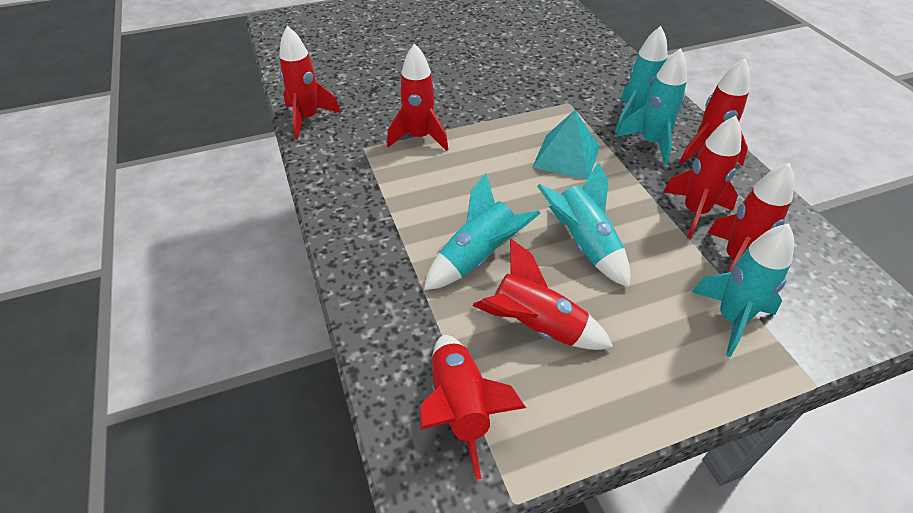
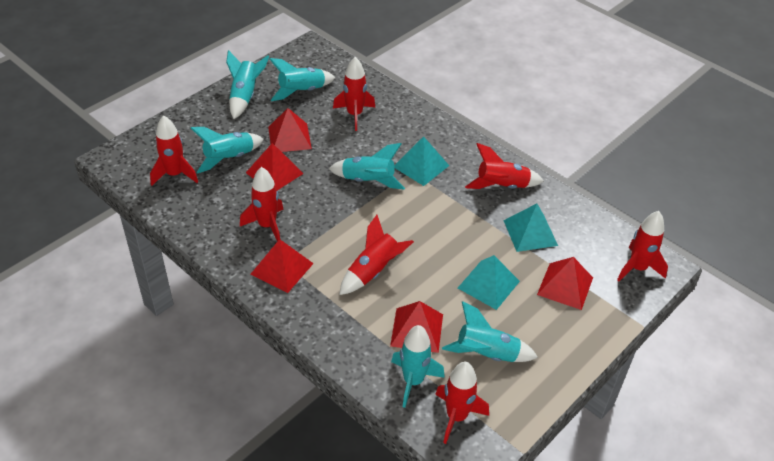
red pyramid: none = 0 -> [246,143,304,191] [250,239,314,293] [268,108,312,152] [390,301,443,353] [537,257,593,310] = 5
turquoise pyramid: [532,110,600,180] = 1 -> [394,136,449,186] [458,255,520,310] [503,203,558,252] = 3
turquoise rocket: [424,173,541,290] [537,161,630,288] [615,26,668,133] [617,48,687,165] [692,224,794,357] = 5 -> [191,127,264,173] [226,50,269,119] [270,58,335,101] [329,143,405,189] [391,325,445,408] [442,301,538,362] = 6

